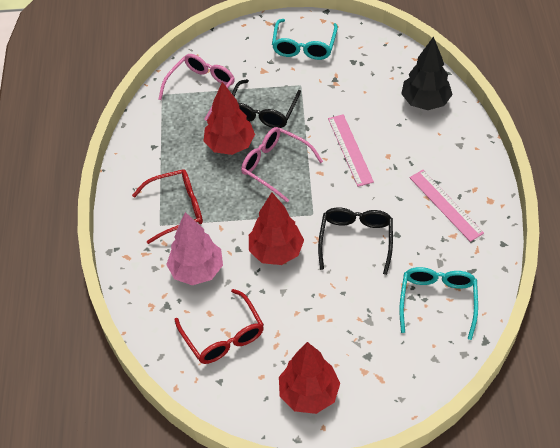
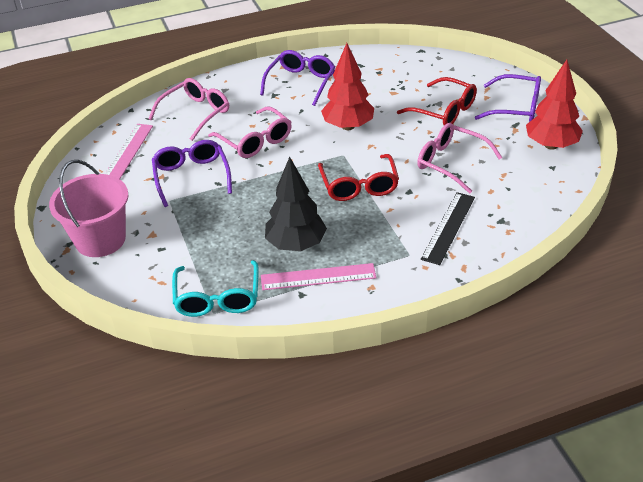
black glasses: [232,79,301,128] [318,207,393,275] = 2 -> none = 0
black ruler: none = 0 -> [421,192,475,265] = 1
pink bucket: none = 0 -> [49,160,128,257] = 1
pink glasses: [158,54,235,121] [241,127,323,202] = 2 -> [149,78,229,141] [208,106,292,158] [417,123,502,194] = 3
pink tree: [166,212,223,285] = 1 -> none = 0
purple glasses: none = 0 -> [152,140,232,207] [260,50,335,106] [475,74,541,122] = 3
red tree: [204,82,255,155] [249,192,304,265] [279,342,340,414] = 3 -> [321,43,374,130] [526,60,583,150] = 2
turquoise glasses: [272,19,338,60] [399,267,478,340] = 2 -> [172,260,259,317] = 1

